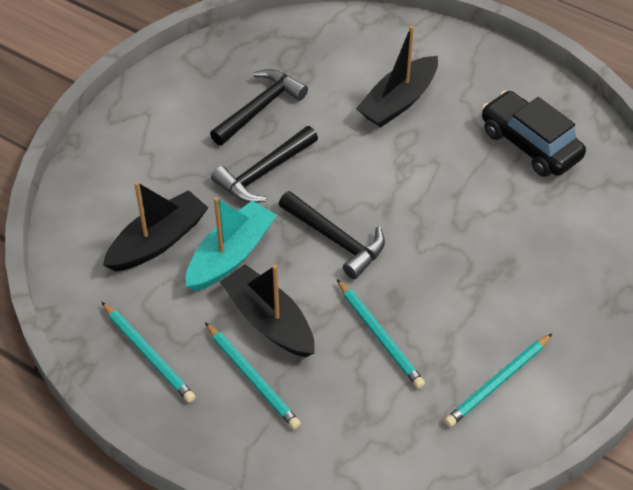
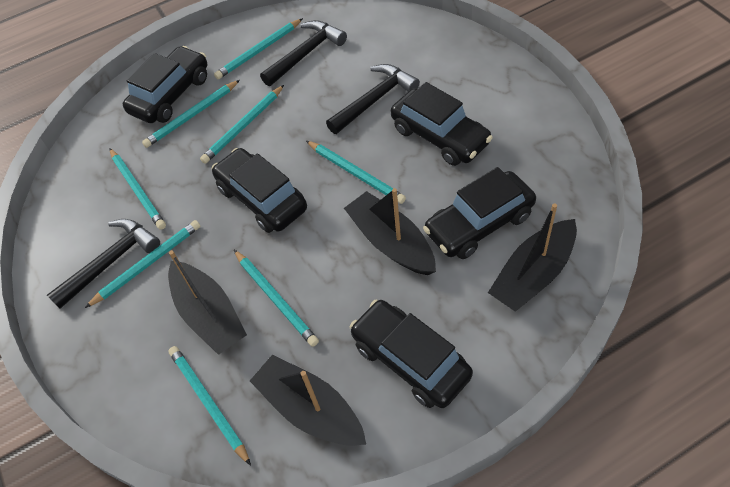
black boat: [103,181,208,271] [219,264,315,357] [356,25,438,127] = 3 -> [168,250,247,355] [250,355,366,446] [344,188,436,275] [488,203,577,312] = 4
black car: [482,91,586,177] = 1 -> [123,46,207,123] [211,148,307,233] [350,300,473,408] [391,82,493,166] [423,167,536,259] = 5
turquoise boat: [186,197,277,291] = 1 -> none = 0
turquoise pencil: [102,302,196,403] [205,322,301,429] [337,279,425,389] [444,333,553,427] = 4 -> [85,220,200,308] [109,148,166,230] [142,80,240,148] [168,346,251,466] [200,85,284,164] [214,18,303,79] [234,250,319,347] [306,141,406,204] = 8

